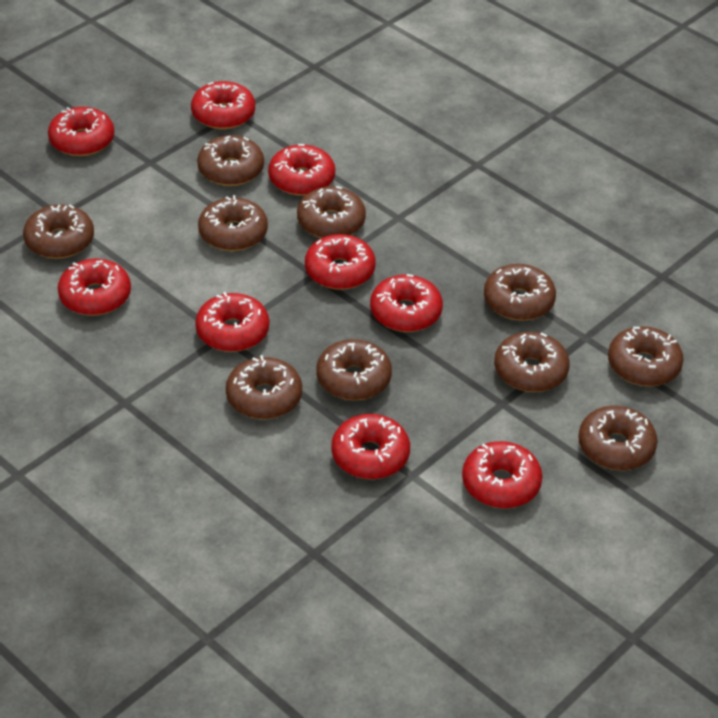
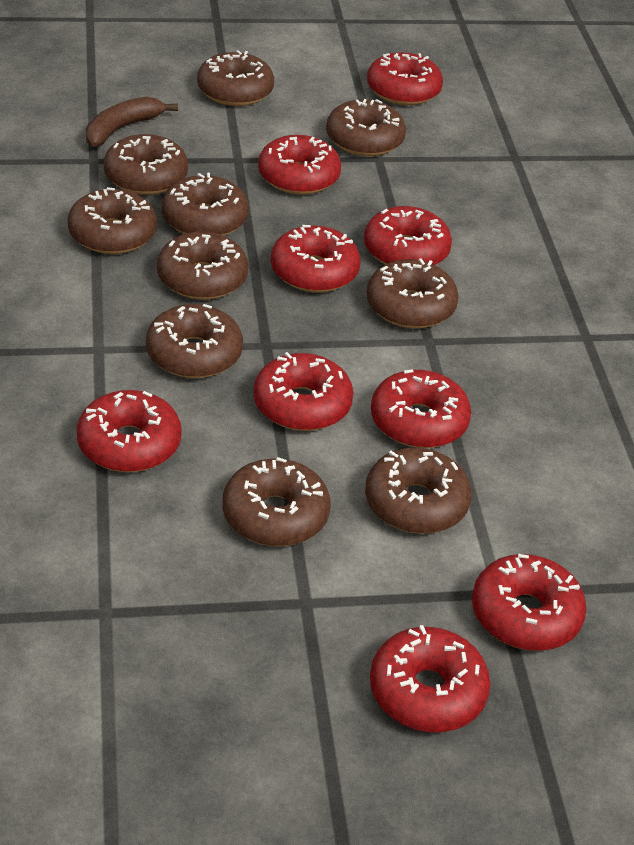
brown banana: none = 0 -> [86,97,178,147] = 1

